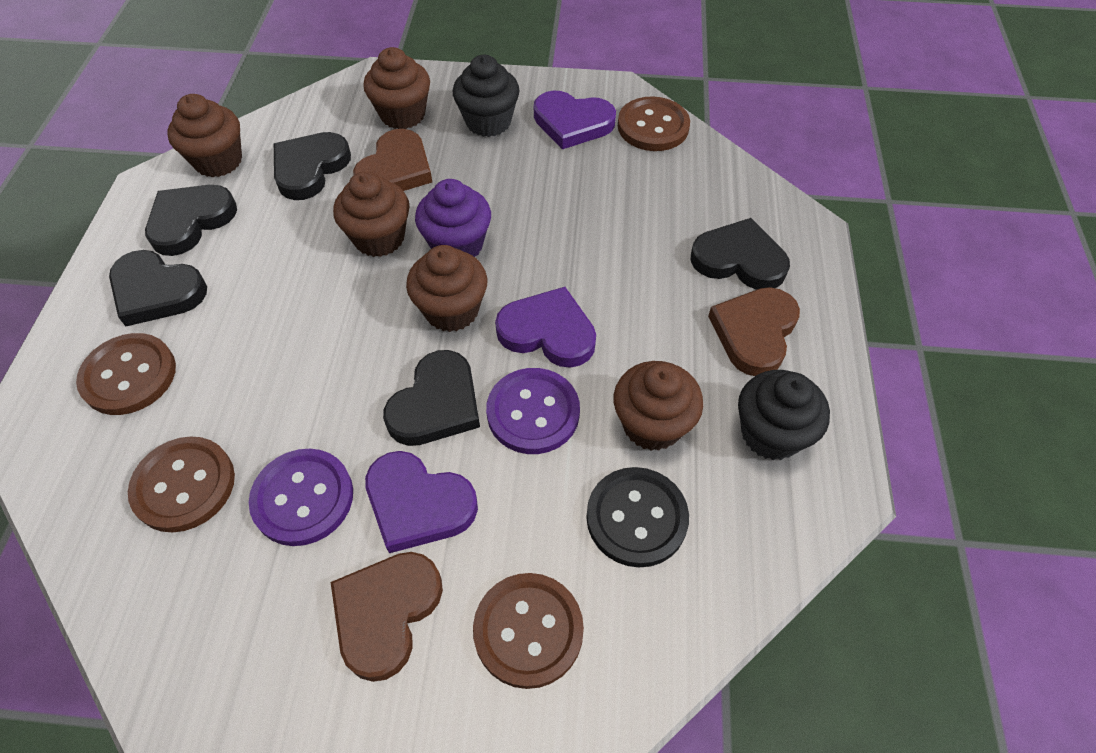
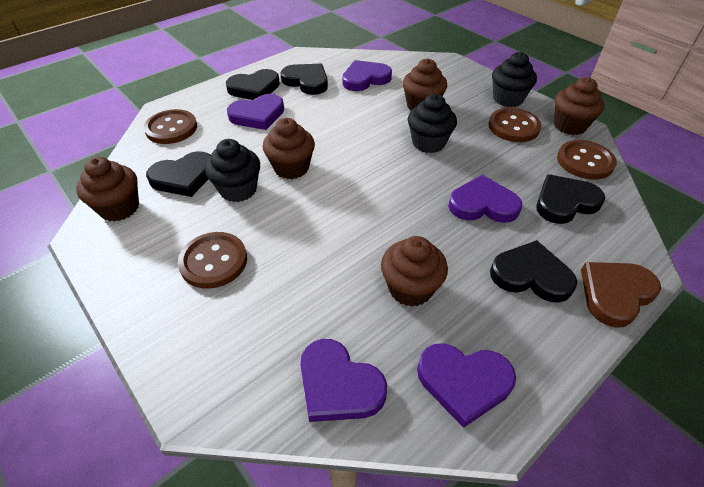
black button: [586,467,689,567] = 1 -> none = 0
black cupcake: [453,55,520,137] [738,370,830,460] = 2 -> [205,139,260,202] [408,94,457,153] [492,52,537,107] = 3
brown heart: [331,552,443,682] [353,129,432,191] [708,287,800,376] = 3 -> [581,262,661,328] = 1
purple button: [249,449,353,546] [486,368,580,454] = 2 -> none = 0
purple cupcake: [415,179,491,257] = 1 -> none = 0
purple heart: [365,451,478,553] [495,287,596,368] [534,91,616,149] = 3 -> [227,94,284,130] [300,339,387,422] [343,60,392,91] [417,343,516,428] [448,175,522,223] = 5

